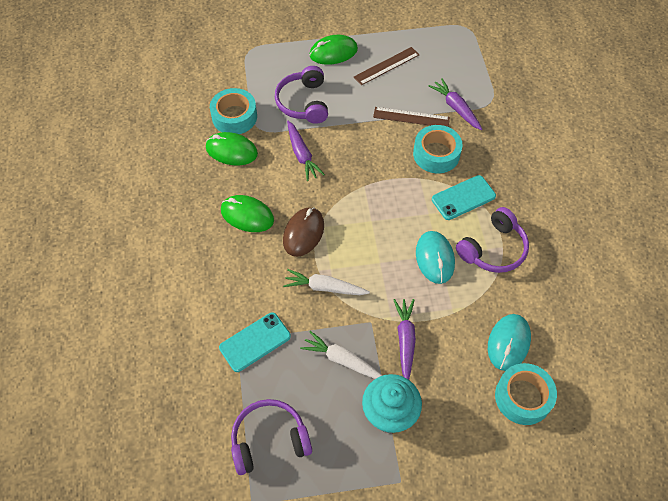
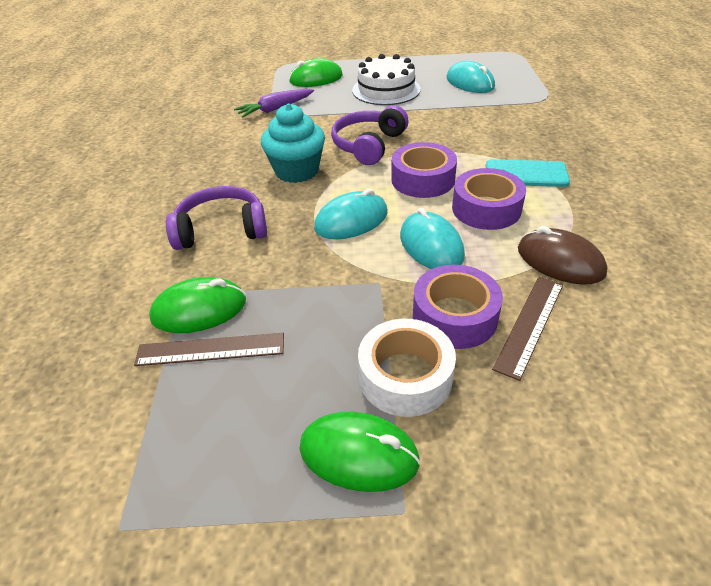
purple carrot: [287,121,325,181] [393,299,416,380] [429,78,482,130] = 3 -> [234,89,314,117] = 1
purple headphones: [231,399,312,475] [275,66,328,124] [456,207,529,273] = 3 -> [166,186,267,250] [331,105,409,165] = 2
purple tape: none = 0 -> [391,142,457,198] [413,265,503,349] [452,168,526,230] = 3
turquoise mouse: [416,231,455,284] [488,314,531,371] = 2 -> [314,189,388,239] [400,208,465,269] [447,61,495,93] = 3
turquoise phone: [219,312,291,372] [432,175,496,220] = 2 -> [486,159,570,187] = 1
turquoise tape: [210,88,257,134] [413,125,463,173] [495,363,557,425] = 3 -> none = 0
white cake: none = 0 -> [352,54,421,105] = 1
white carrot: [283,269,370,295] [300,331,383,379] = 2 -> none = 0
white tape: none = 0 -> [358,319,456,417] = 1

